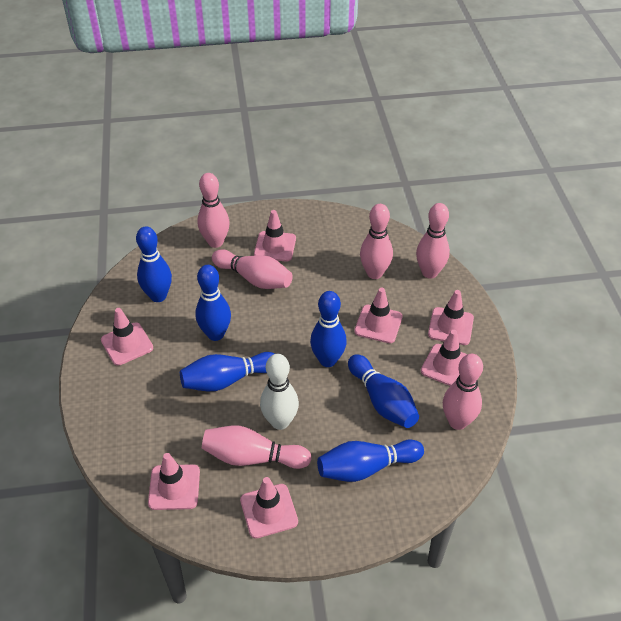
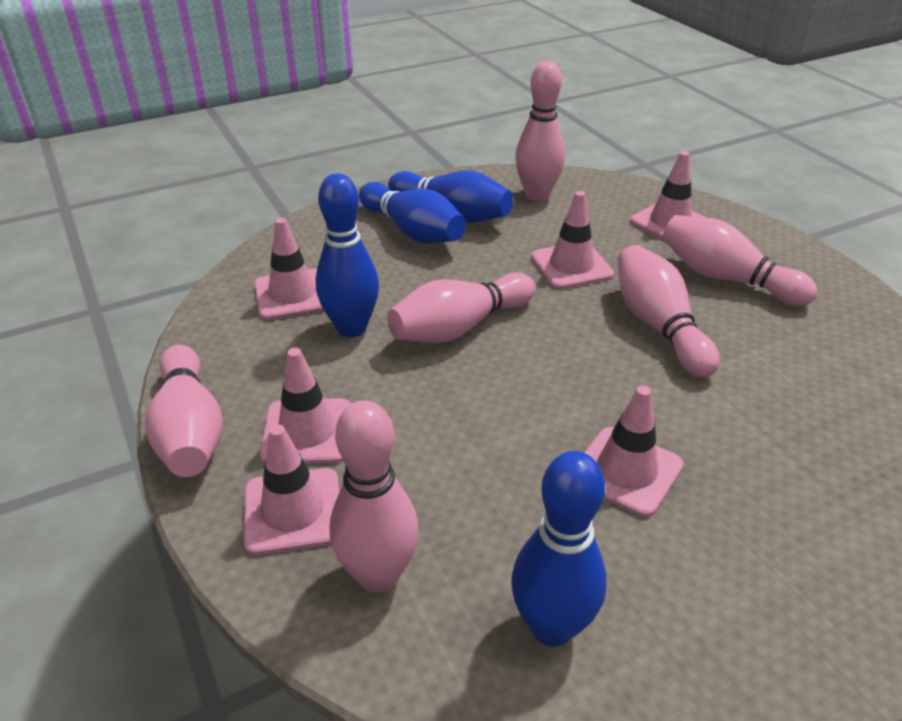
blue bowling pin: [136,226,172,302] [180,352,275,391] [195,265,231,341] [310,291,347,367] [317,440,424,482] [348,354,419,428] = 6 -> [316,173,379,337] [359,182,466,244] [388,170,513,223] [511,451,607,647] = 4
pink traffic cone: [101,308,153,366] [148,453,200,510] [240,477,298,539] [254,210,296,261] [354,288,403,343] [421,330,467,386] [428,290,474,345] = 7 -> [244,424,339,555] [254,218,324,320] [260,348,351,464] [531,191,614,289] [584,386,684,517] [630,151,707,240] = 6
white bowling pin: [260,354,299,430] = 1 -> none = 0

